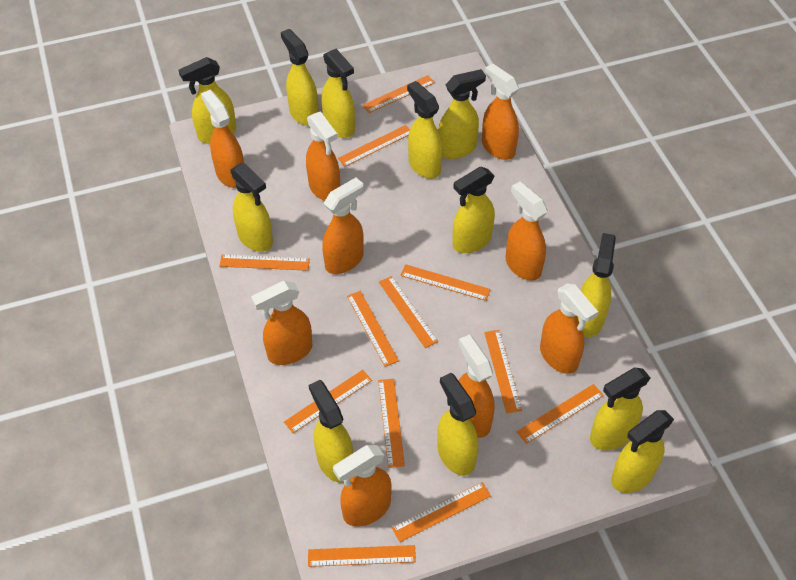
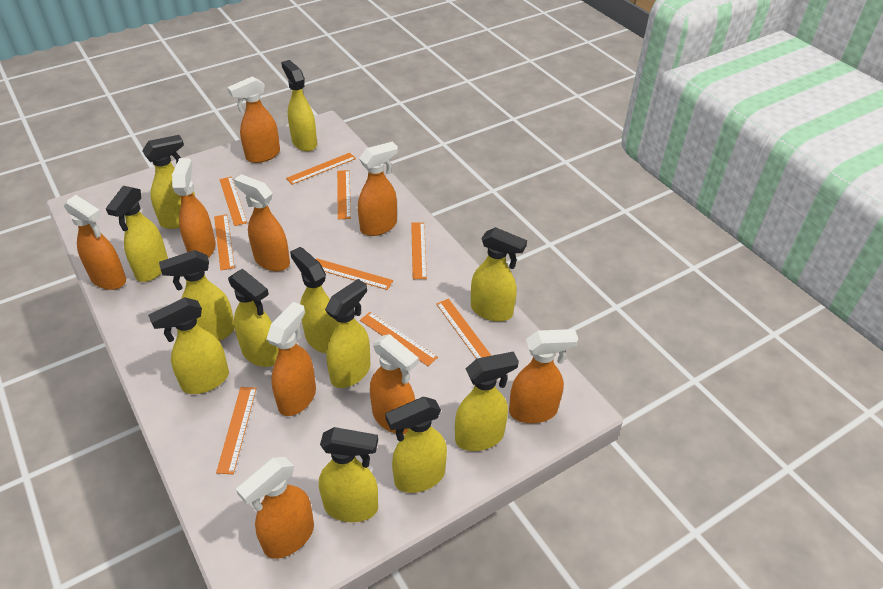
orange ruler: [220,255,310,271] [284,370,372,433] [308,545,416,567] [338,125,410,167] [347,291,399,367] [362,75,435,113] [378,379,405,468] [379,276,438,348] [392,482,491,542] [400,264,491,301] [484,330,522,413] [516,384,604,444] = 12 -> [214,214,235,270] [216,387,257,474] [219,177,247,226] [286,153,356,185] [316,258,393,290] [337,170,351,219] [360,312,438,366] [411,222,427,279] [436,299,491,359] = 9

